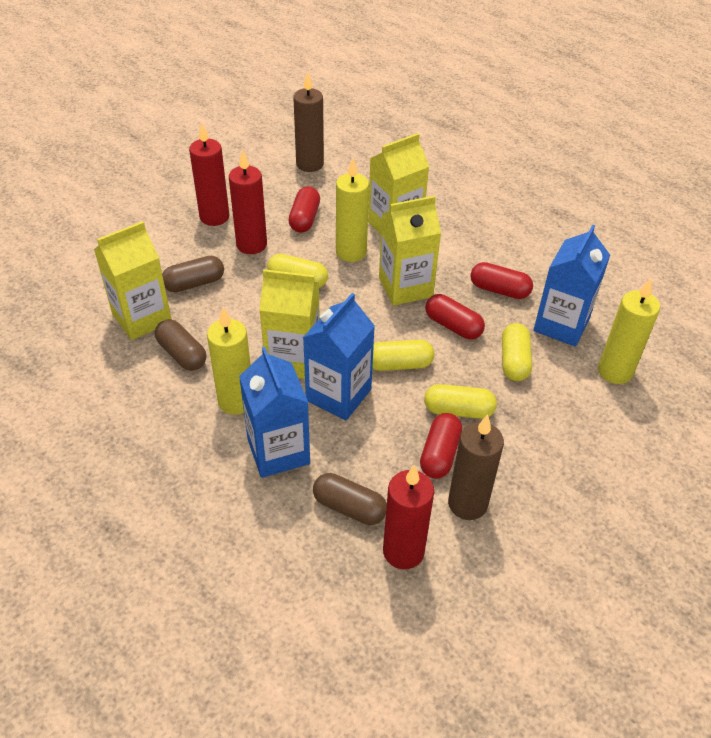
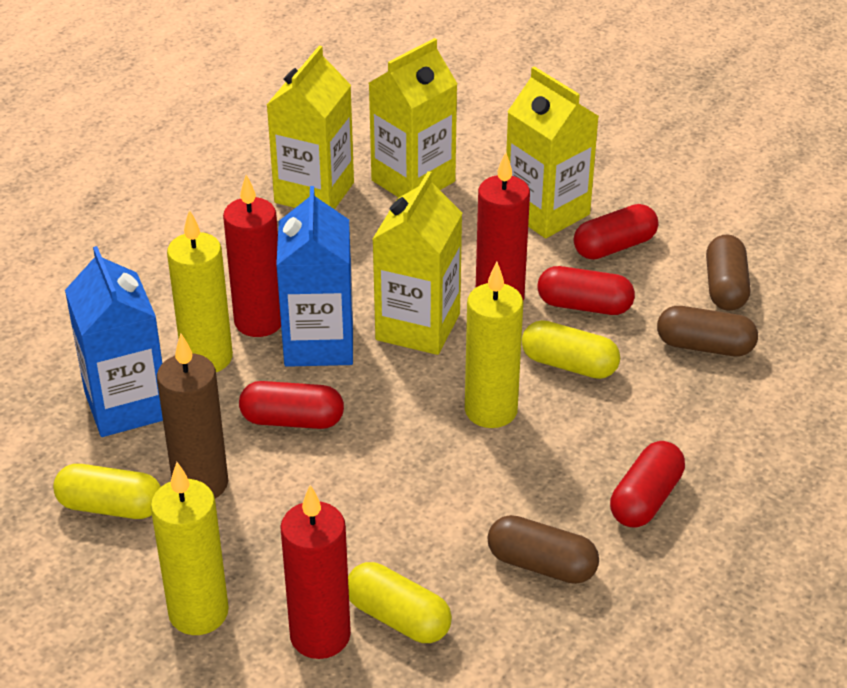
blue carton: [239,347,310,478] [303,293,375,420] [534,225,610,347] = 3 -> [65,246,163,437] [276,186,353,367] = 2
brown candle: [293,72,324,172] [448,414,504,520] = 2 -> [157,334,228,498] = 1
yellow capsule: [267,254,328,288] [372,340,434,371] [424,384,497,419] [502,323,532,381] = 4 -> [53,464,161,519] [348,562,452,643] [522,320,620,379] = 3

